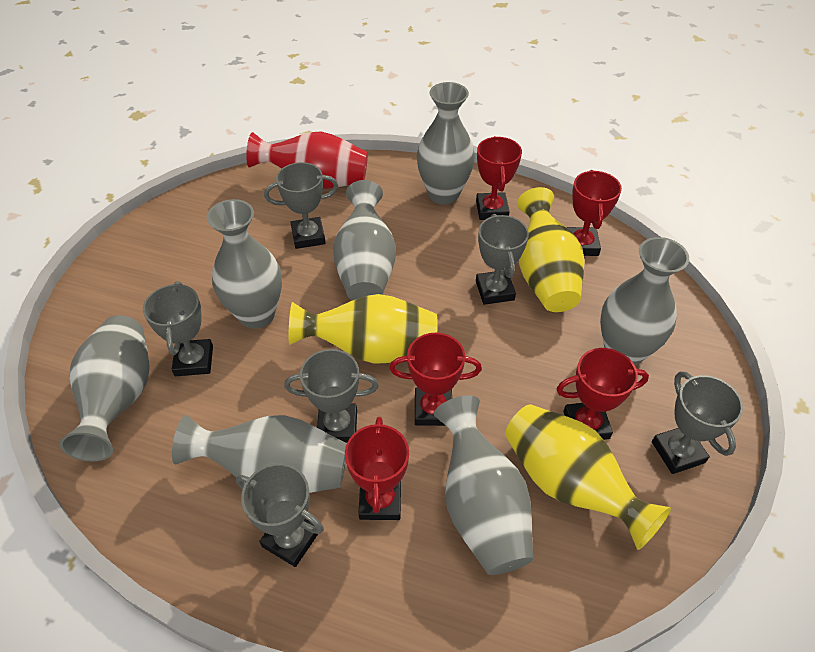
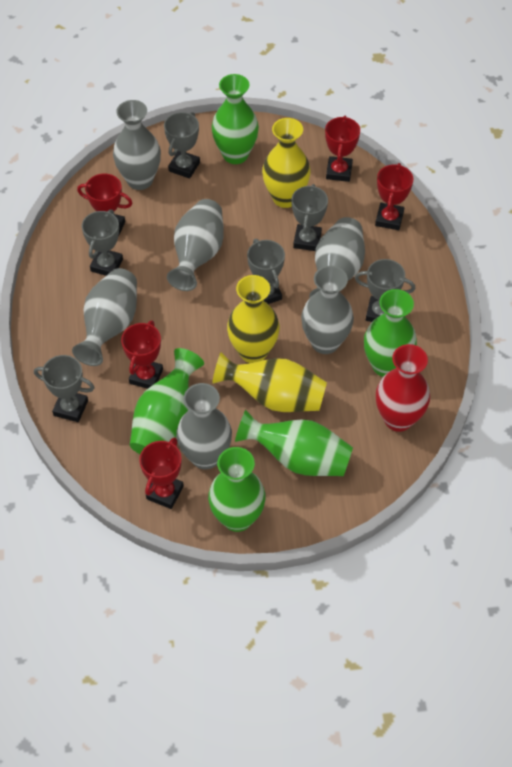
green vase: none = 0 -> [130,348,204,454] [208,447,266,532] [212,74,259,164] [235,410,353,476] [364,289,417,377] = 5
grey vase: [60,315,150,462] [172,415,347,493] [206,199,282,329] [333,180,396,300] [417,82,475,205] [434,396,533,575] [600,237,689,366] = 7 -> [72,268,137,366] [113,100,161,190] [167,199,224,291] [176,383,232,470] [301,266,354,354] [309,217,365,298] = 6

